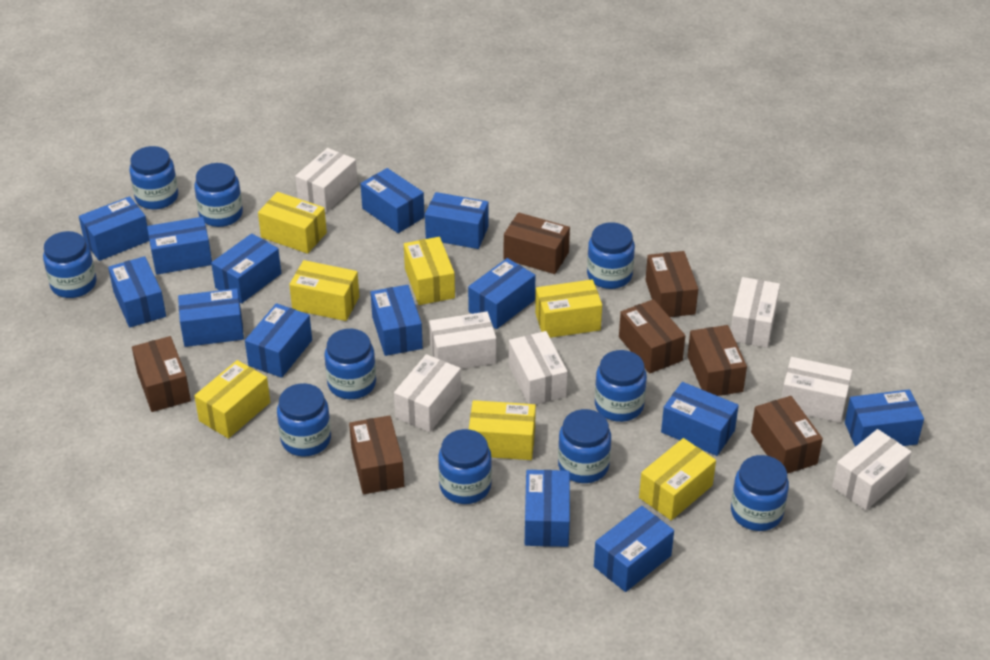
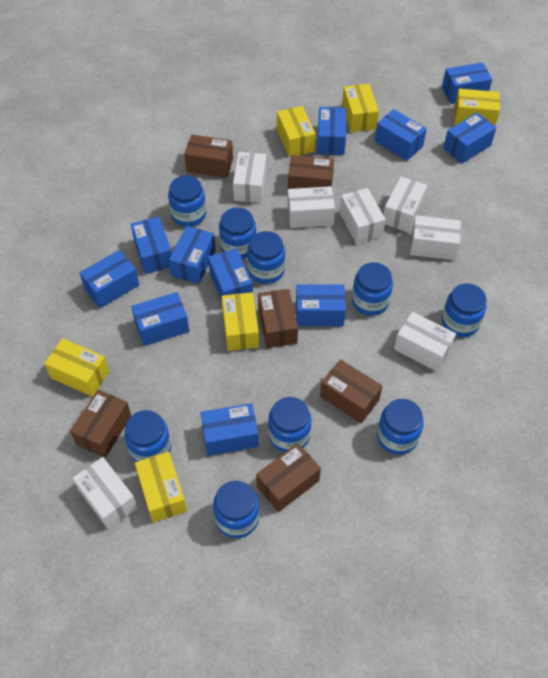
blue box: [79,196,149,261] [108,256,166,328] [147,217,212,275] [178,288,244,347] [211,233,281,303] [245,303,312,378] [361,168,425,233] [371,285,423,356] [425,192,489,249] [468,258,535,329] [525,470,570,547] [594,506,674,592] [661,382,739,456] [845,389,924,447] = 14 -> [80,250,139,308] [131,217,172,274] [131,292,189,346] [169,226,216,284] [200,403,259,456] [208,248,253,301] [296,284,346,326] [317,107,346,155] [375,109,427,161] [442,62,492,104] [443,113,497,164] = 11
blue jar: [43,231,96,298] [129,146,178,210] [194,163,243,227] [277,383,331,457] [325,329,376,399] [438,429,492,504] [558,409,611,483] [587,223,635,289] [595,350,647,422] [731,455,789,531] = 10 -> [124,410,171,462] [168,176,206,227] [213,481,259,538] [219,207,256,259] [247,231,285,284] [268,397,311,452] [352,262,393,316] [377,399,424,455] [442,283,487,337] = 9
brown box: [132,336,191,412] [349,415,404,494] [504,212,570,274] [619,299,685,374] [646,251,698,317] [687,325,747,396] [751,396,823,474] = 7 -> [70,390,131,458] [184,135,233,178] [256,443,321,512] [258,289,298,348] [288,155,334,189] [320,359,383,423] = 6
yellow box: [194,360,270,438] [258,192,327,254] [289,260,359,321] [404,237,455,305] [469,400,536,460] [535,280,602,338] [639,438,716,520] = 7 -> [44,338,110,397] [135,452,187,523] [221,292,259,351] [277,106,316,157] [342,84,379,132] [454,89,500,126] = 6

